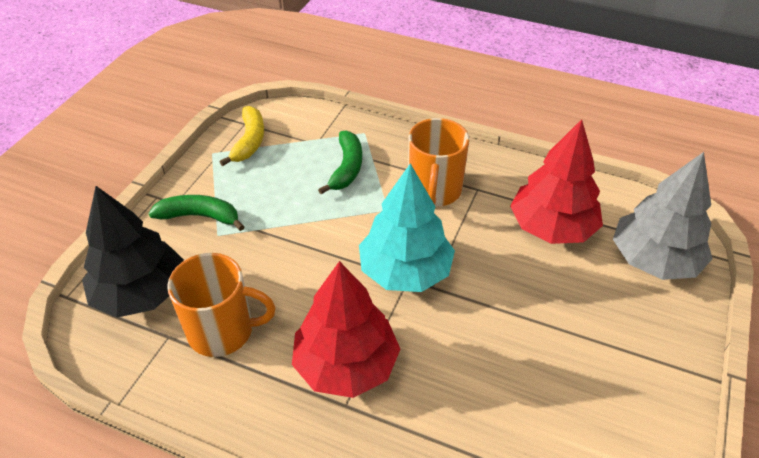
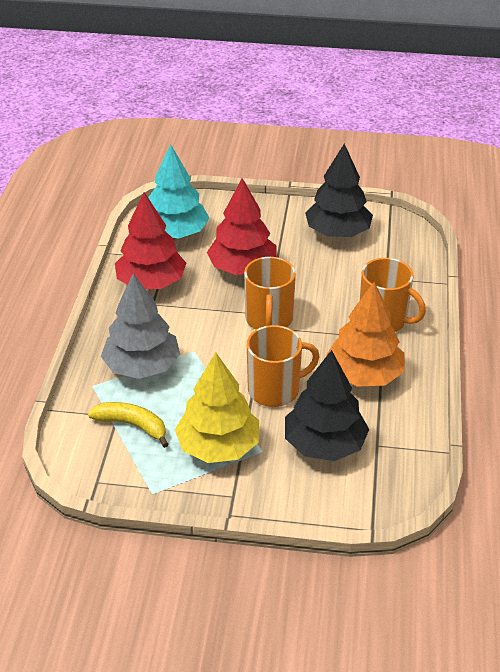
black tree: [82,186,184,318] = 1 -> [285,350,369,461] [305,144,373,237] = 2
green banana: [148,195,245,231] [318,131,362,194] = 2 -> none = 0
orange mug: [167,253,276,357] [408,118,469,207] = 2 -> [244,257,296,329] [247,325,320,407] [360,258,426,332] = 3
orange tree: none = 0 -> [326,282,405,387] = 1
yellow tree: none = 0 -> [175,352,259,463] = 1

